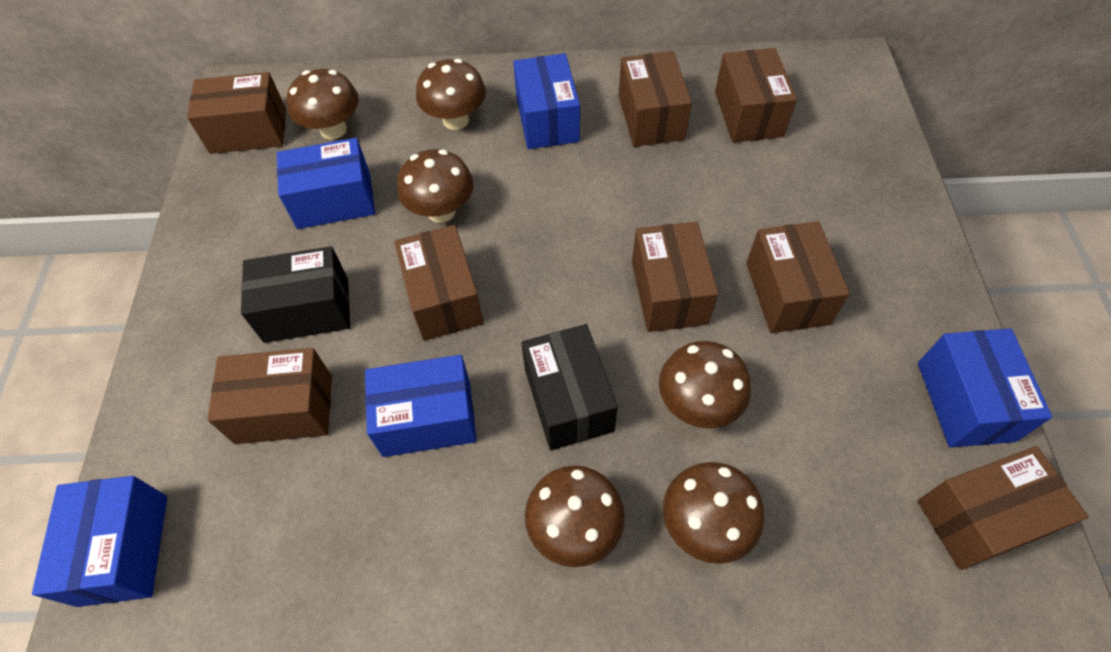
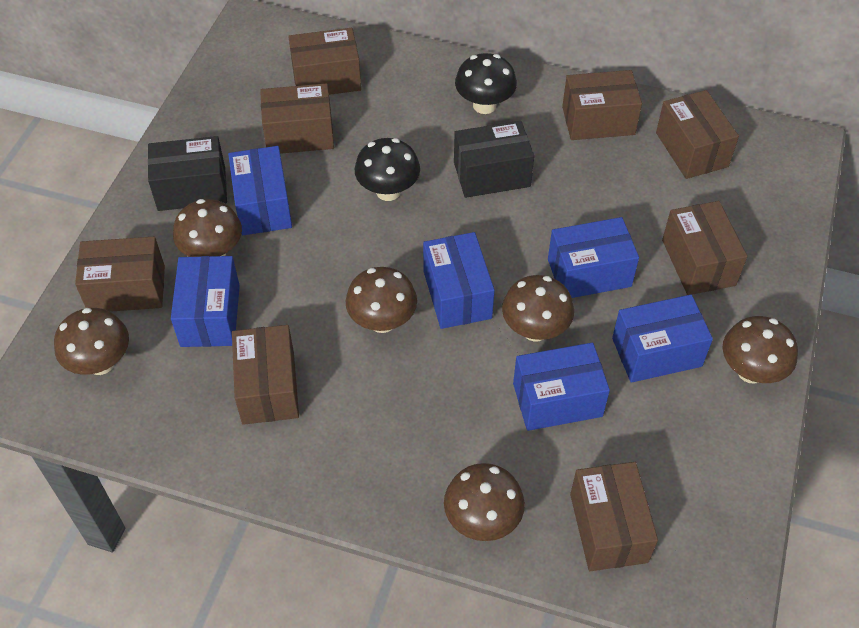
black mushroom: none = 0 -> [355,138,420,201] [455,53,517,114] = 2
blue box: [32,476,167,607] [277,138,375,229] [365,355,477,457] [513,53,580,149] [918,328,1052,448] = 5 -> [171,256,240,347] [228,146,292,235] [423,232,495,329] [513,343,610,431] [548,217,639,298] [612,295,713,383] = 6

